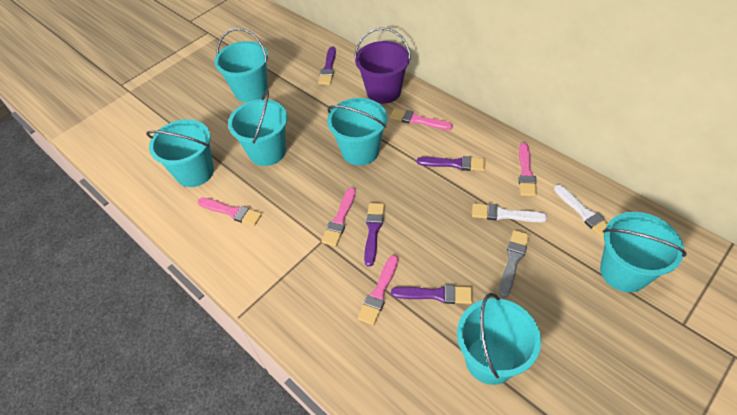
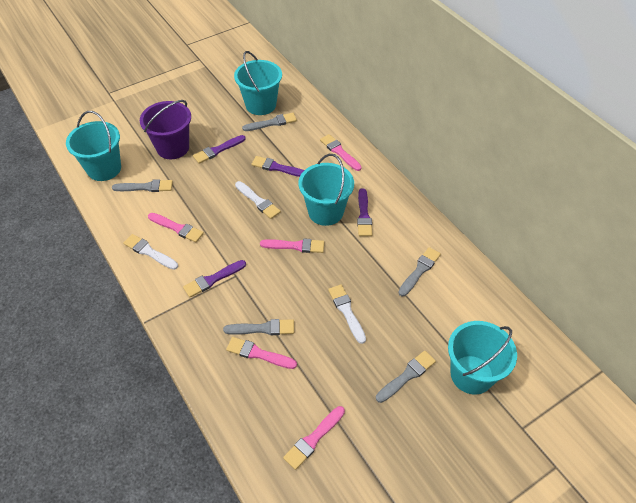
grey brush: [499,230,530,298] = 1 -> [112,179,173,192] [223,319,294,335] [242,113,297,131] [376,351,436,403] [398,247,441,296] = 5
turquoise bucket: [146,119,214,187] [215,28,268,102] [228,90,287,166] [327,98,387,166] [457,293,541,385] [600,212,687,292] = 6 -> [66,111,121,181] [234,51,282,115] [299,154,354,226] [448,321,517,395] = 4
white brush: [472,203,547,222] [554,184,608,239] = 2 -> [123,234,178,270] [235,181,281,219] [328,284,366,344] = 3

